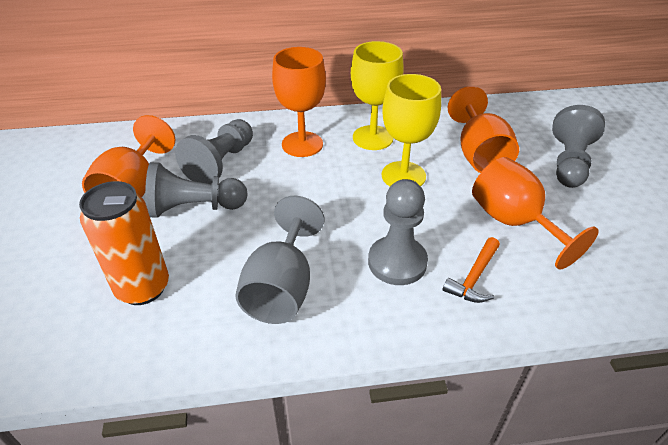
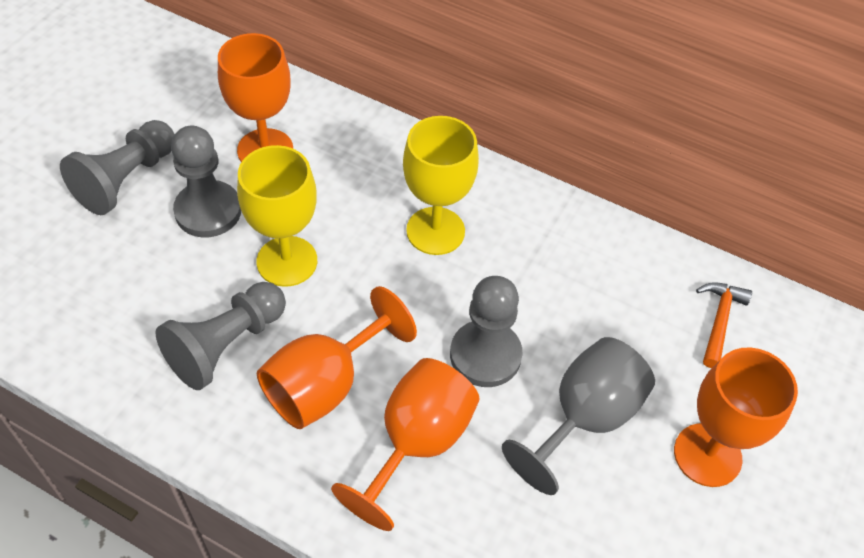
orange can: [79,181,169,305] = 1 -> none = 0

